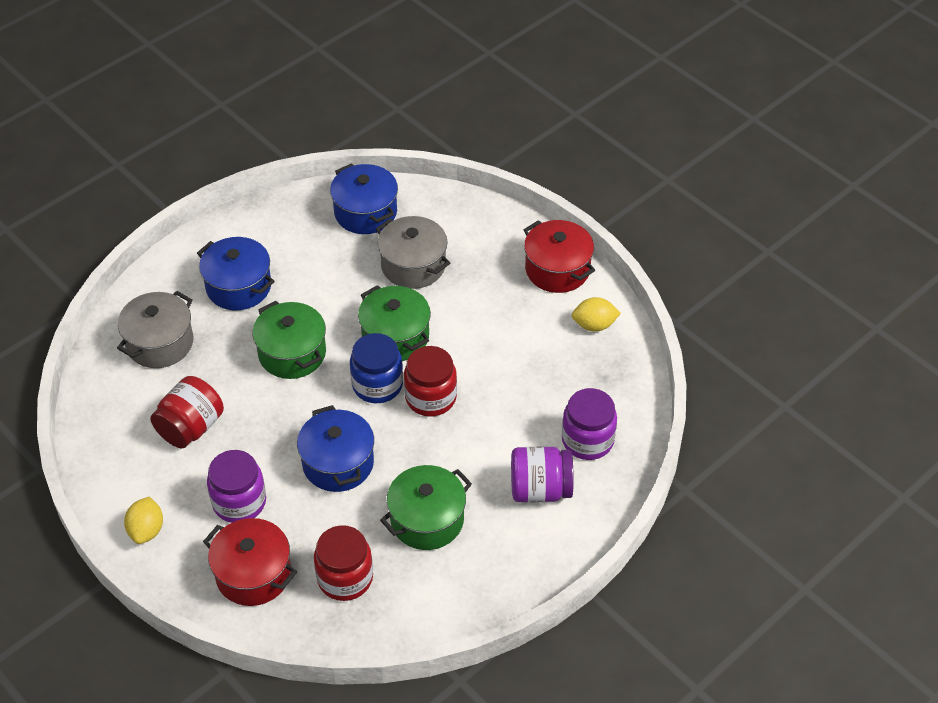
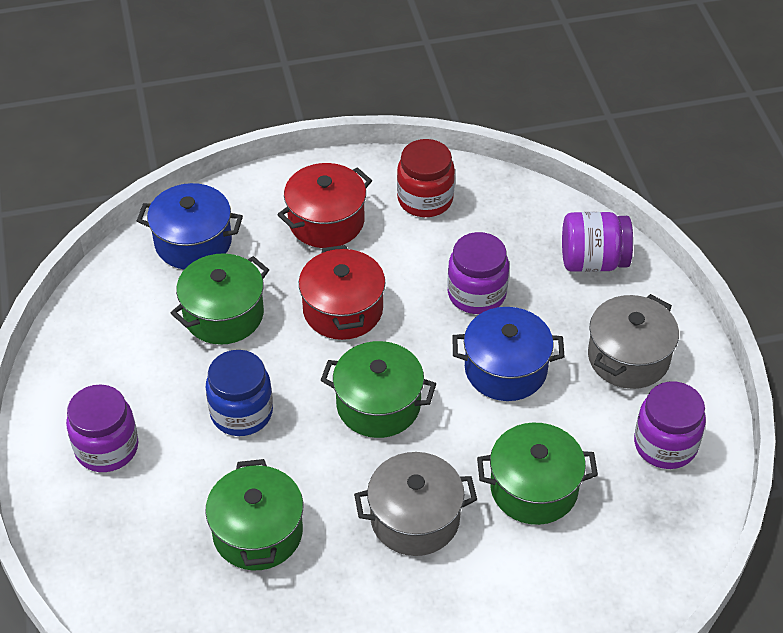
blue pot: [197,237,275,310] [297,405,374,492] [330,163,398,234] = 3 -> [137,183,243,270] [453,307,565,401] = 2
green pot: [253,301,326,379] [358,285,431,361] [380,465,472,550] = 3 -> [171,253,269,345] [205,459,303,570] [321,341,436,438] [477,423,598,525] = 4
purple jar: [207,450,266,523] [511,447,574,503] [562,388,617,460] = 3 -> [66,384,139,472] [447,232,509,314] [562,212,633,272] [634,382,706,469] = 4
red jar: [150,376,224,449] [314,525,373,601] [404,346,457,416] = 3 -> [397,139,455,217] = 1
yellow lemon: [124,496,163,544] [572,297,621,332] = 2 -> none = 0

